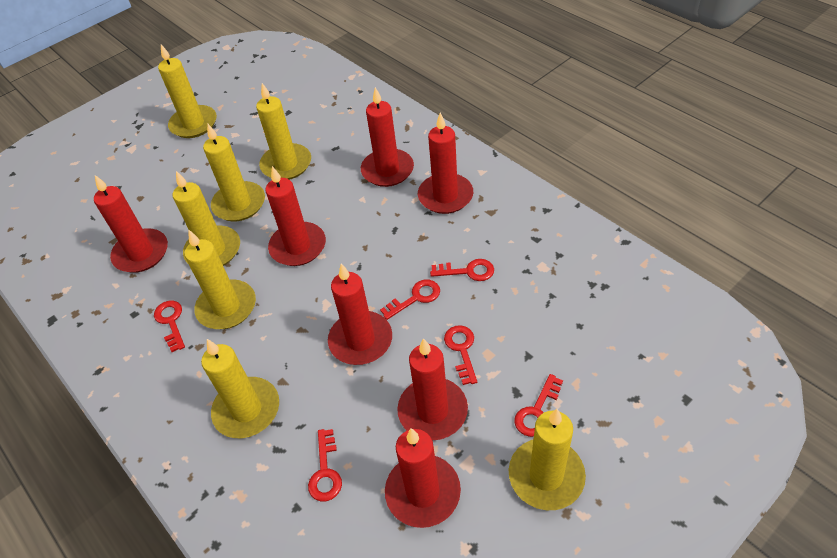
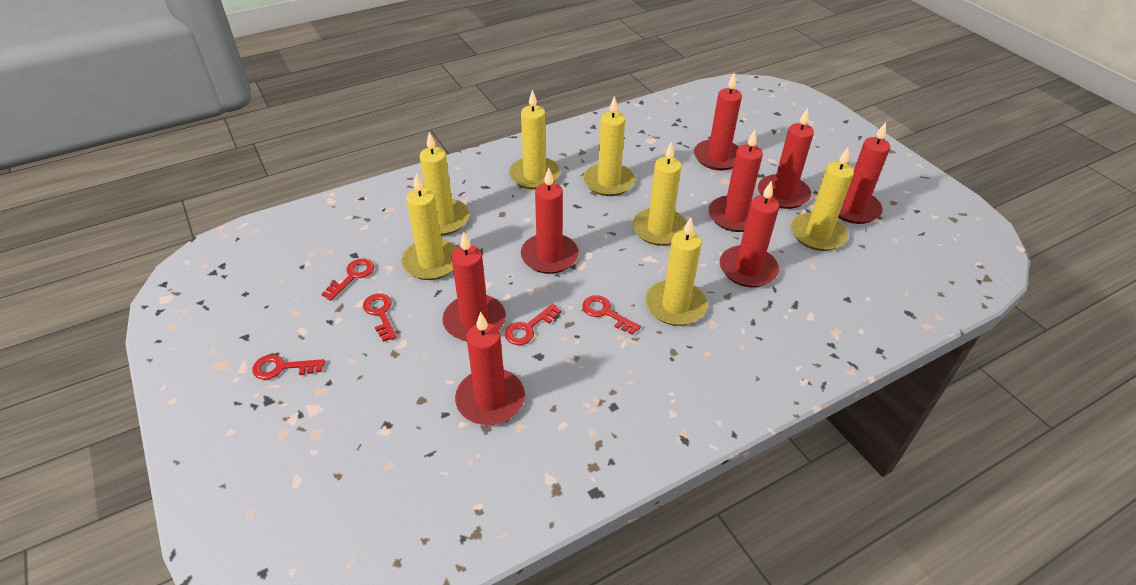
red candle: [94,175,168,273] [265,166,326,266] [328,263,392,365] [361,87,414,187] [385,428,461,528] [397,338,468,441] [418,113,473,214] = 7 -> [442,232,506,341] [455,312,525,425] [521,168,579,274] [694,72,742,170] [709,130,763,232] [720,180,779,287] [758,108,814,209] [838,122,890,224] = 8
red key: [154,301,185,352] [308,429,342,501] [380,280,440,320] [430,259,494,281] [444,325,477,385] [514,374,563,437] = 6 -> [252,355,325,380] [322,259,374,301] [363,294,397,342] [505,304,561,345] [582,295,641,335] = 5

